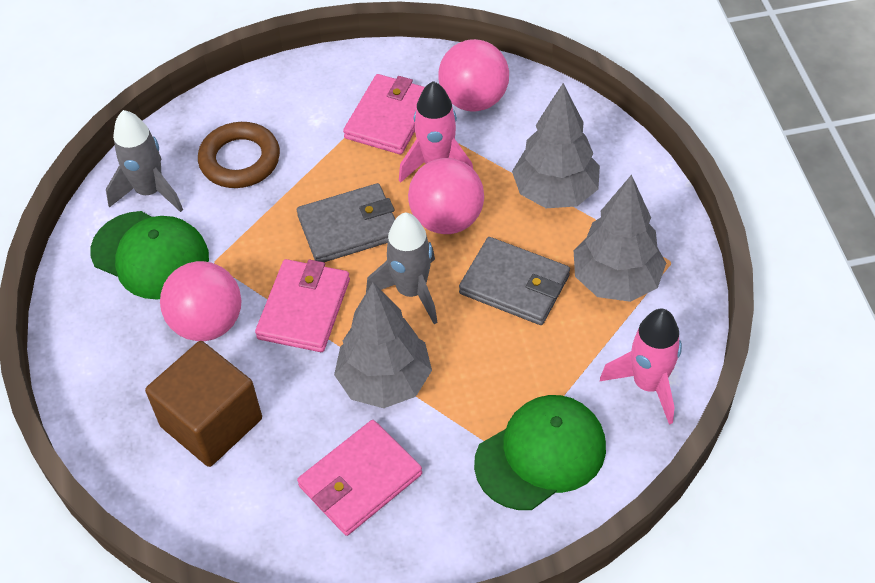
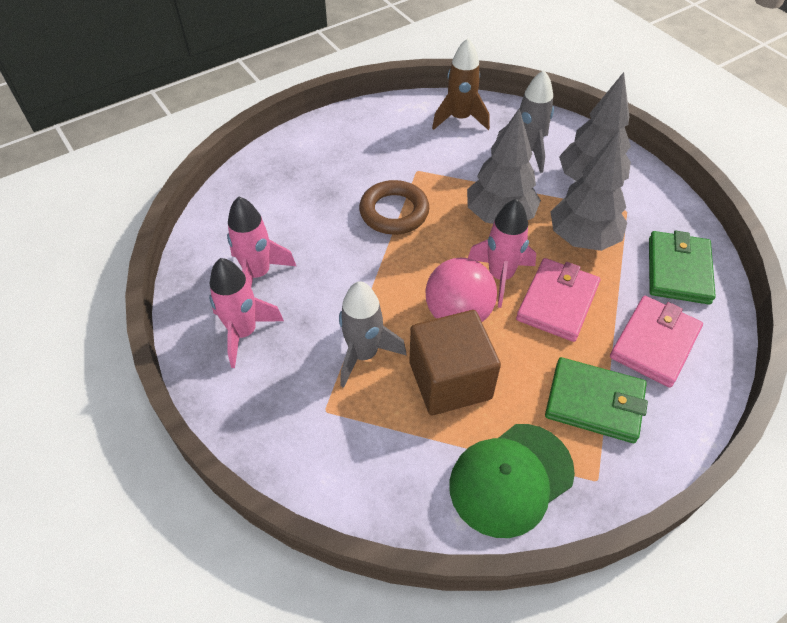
brown rocket: none = 0 -> [432,38,490,130] = 1
green cap: [90,211,209,299] [474,395,606,510] = 2 -> [449,424,575,538] = 1
green wallet: none = 0 -> [545,357,648,443] [649,231,716,304] = 2
grey wallet: [297,183,395,262] [459,237,570,325] = 2 -> none = 0
pink ball: [160,261,241,341] [408,158,484,234] [438,39,509,112] = 3 -> [426,258,497,322] = 1
pink rocket: [399,81,473,183] [600,308,682,424] = 2 -> [209,258,284,368] [227,196,296,287] [468,199,536,308] = 3
pink wallet: [255,259,350,352] [297,420,422,536] [343,74,425,155] = 3 -> [516,258,600,342] [610,296,703,388] = 2

